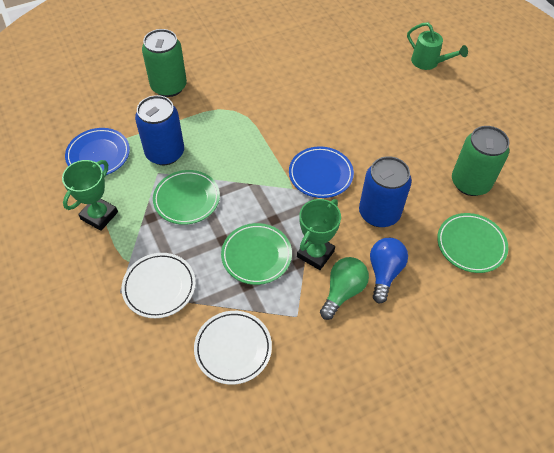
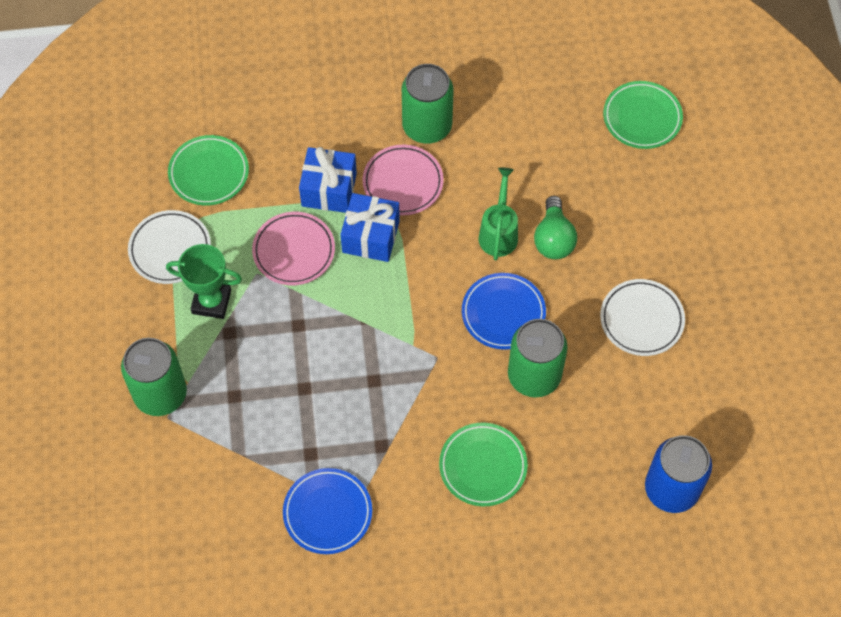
blue can: [135,95,184,165] [359,156,412,227] = 2 -> [645,435,712,513] = 1
blue gift: none = 0 -> [299,147,357,213] [341,193,400,262] = 2
blue light bulb: [370,238,408,304] = 1 -> none = 0
green can: [142,29,187,97] [452,126,509,196] = 2 -> [121,338,187,416] [402,64,454,144] [508,319,568,397] = 3
green trophy: [62,160,118,231] [297,199,341,270] = 2 -> [166,244,242,319] = 1
pink plate: none = 0 -> [252,212,335,285] [362,145,444,215] = 2

